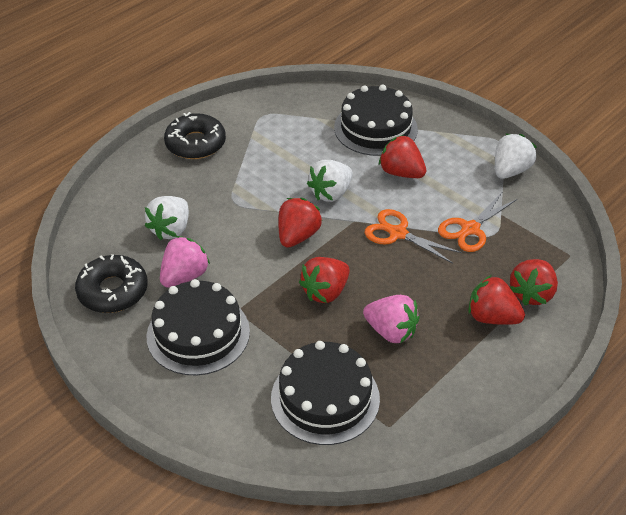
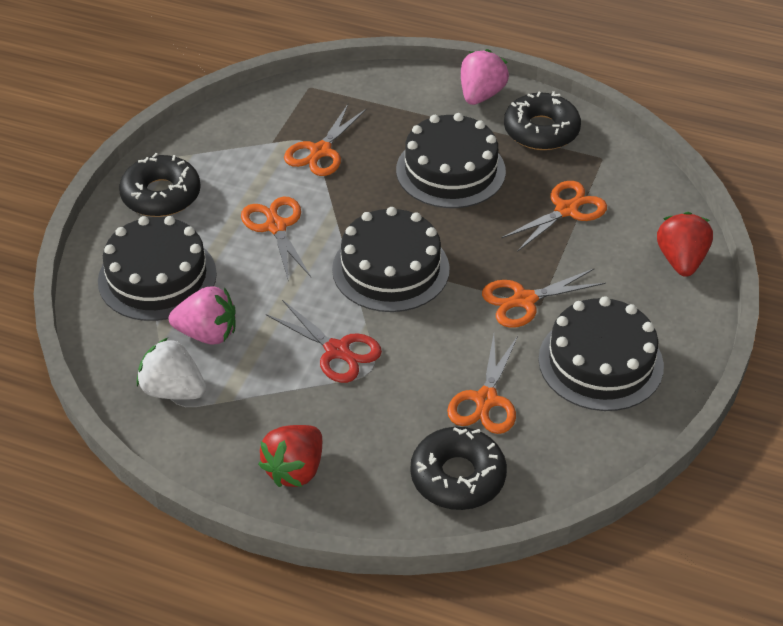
black cake: [147,279,250,376] [271,341,380,445] [334,85,418,156] = 3 -> [98,216,217,321] [332,207,450,312] [396,113,506,208] [539,296,664,411] = 4
black donut: [75,254,148,313] [164,112,226,159] = 2 -> [119,153,201,217] [410,427,507,510] [504,91,581,150] = 3
orange scissors: [364,209,462,264] [438,191,517,252] = 2 -> [241,197,311,279] [284,104,367,176] [447,335,518,434] [482,268,606,328] [501,181,607,252] = 5
red scissors: none = 0 -> [266,300,382,383] = 1
red strawberry: [279,198,322,248] [299,257,350,303] [379,135,426,178] [468,275,525,325] [510,259,558,305] = 5 -> [258,425,322,487] [657,212,713,277] = 2
white strawberry: [145,196,189,240] [307,160,353,202] [495,134,536,179] = 3 -> [137,338,206,400] = 1

